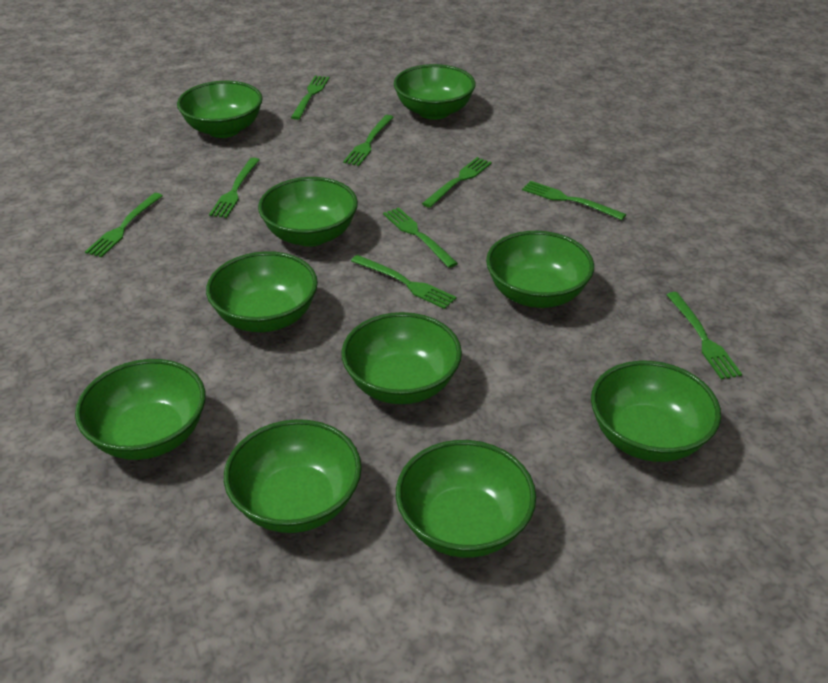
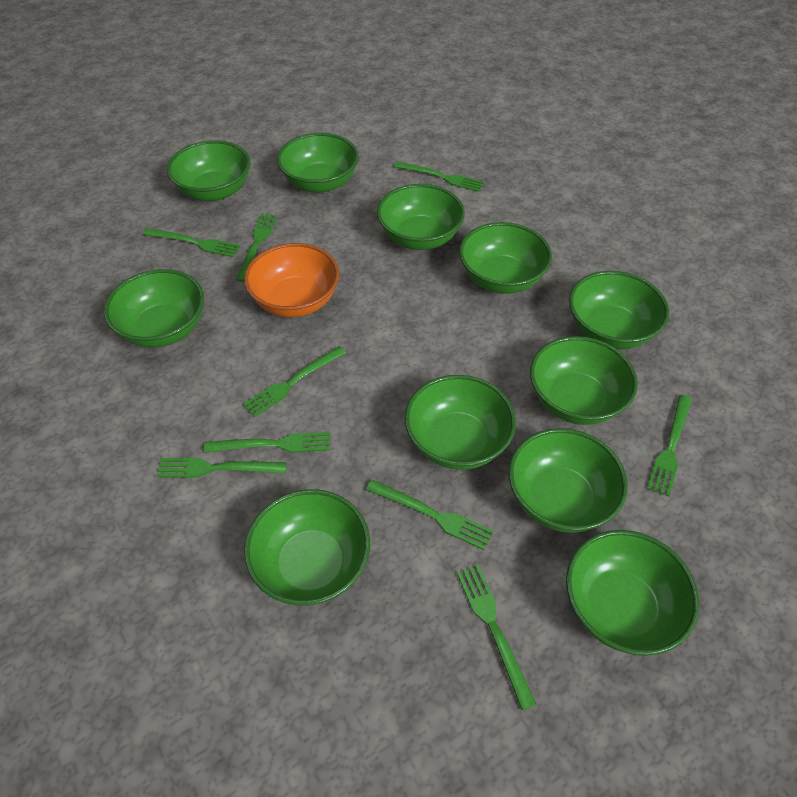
green bowl: [75,359,206,460] [177,81,263,138] [206,251,318,332] [224,419,362,533] [258,177,358,247] [341,312,462,404] [394,64,476,120] [396,440,536,558] [486,231,594,308] [591,361,721,462] = 10 -> [104,269,204,347] [167,140,250,201] [244,489,370,605] [277,133,359,193] [377,184,465,250] [405,375,516,470] [459,222,552,294] [509,428,628,533] [530,336,638,425] [566,530,699,656] [569,271,669,349] = 11
orange bowl: none = 0 -> [244,243,339,317] = 1

